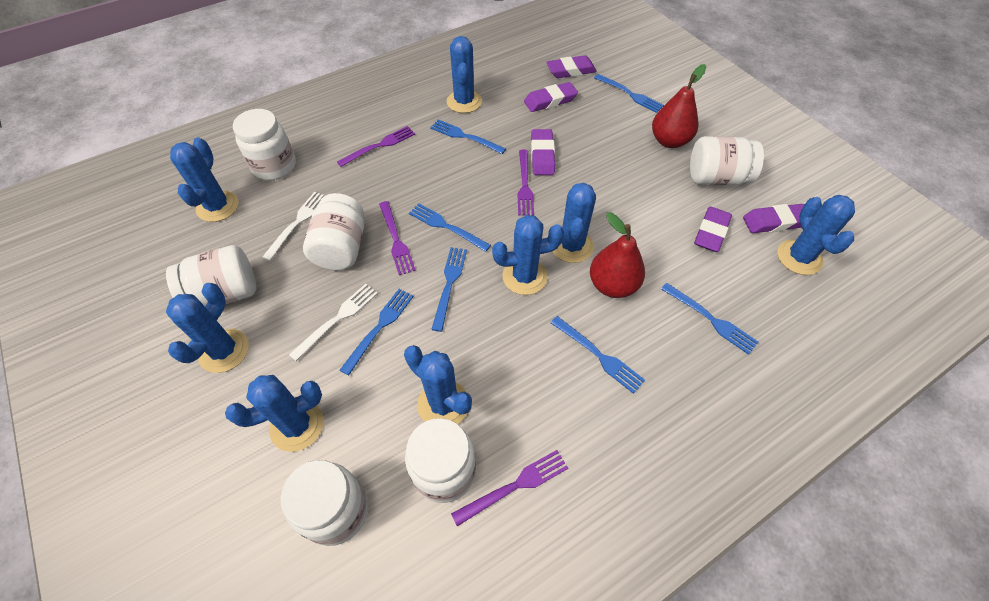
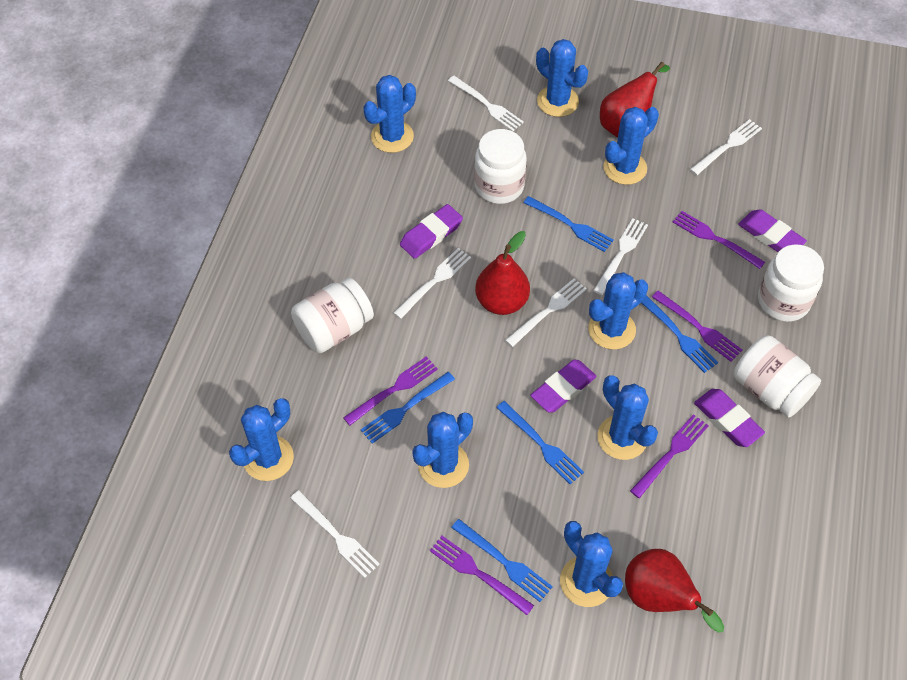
blue fork: [340,289,414,376] [409,203,491,252] [430,120,506,154] [431,247,467,332] [551,316,645,394] [594,74,664,113] [661,283,758,355] = 7 -> [361,372,455,444] [451,519,553,602] [496,401,584,484] [523,196,614,252] [641,295,718,373] = 5
purple eraser: [524,82,578,112] [531,129,555,175] [546,55,597,78] [694,207,732,252] [743,204,805,233] = 5 -> [400,204,463,259] [530,360,597,412] [694,389,765,447] [738,209,807,252] = 4
purple fork: [337,126,415,167] [379,201,416,275] [451,450,568,526] [518,150,534,216] = 4 -> [343,356,438,426] [430,536,534,615] [630,414,709,498] [652,291,742,362] [673,211,765,269] = 5
red pear: [590,212,645,298] [652,64,706,148] = 2 -> [475,231,530,315] [600,62,670,138] [625,549,724,633] = 3
white fork: [262,192,326,261] [289,284,378,361] = 2 -> [290,490,380,578] [393,248,471,319] [448,76,524,131] [505,279,587,347] [593,218,648,295] [690,119,762,175] = 6
white jar: [166,245,256,306] [233,109,296,180] [281,460,368,546] [303,193,364,270] [405,418,476,503] [690,136,764,186] = 6 -> [291,278,374,353] [474,129,527,204] [733,335,821,418] [758,245,824,322] = 4

